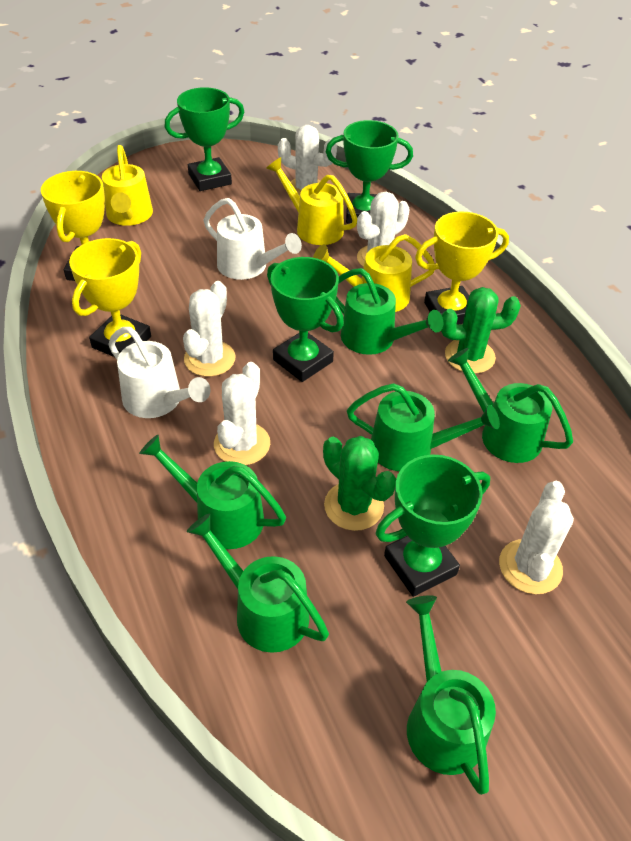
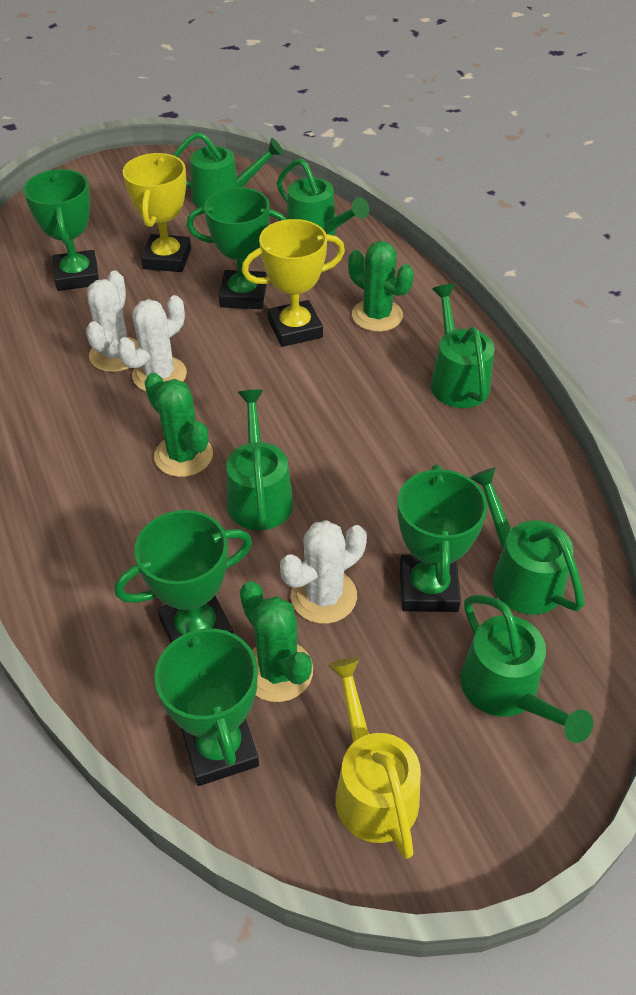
green cactus: [323,436,396,531] [441,287,521,374] = 2 -> [144,373,213,477] [240,581,313,702] [348,241,414,332] = 3
green trophy: [164,87,244,191] [267,257,344,382] [326,120,413,223] [376,454,490,597] = 4 -> [23,169,99,291] [115,510,252,643] [154,621,259,786] [187,187,287,309] [397,465,487,612] = 5
white cactus: [183,281,236,377] [214,362,270,465] [278,125,337,195] [357,192,410,267] [499,481,574,594] = 5 -> [86,271,139,372] [117,295,187,391] [280,520,367,624] = 3
white watering can: [108,327,210,418] [204,198,302,280] = 2 -> none = 0
yellow trophy: [41,171,105,281] [69,238,151,357] [415,211,509,325] = 3 -> [123,153,191,272] [242,219,345,347] = 2
yellow watering can: [102,145,153,226] [266,157,357,245] [313,234,435,312] = 3 -> [328,657,421,859] = 1

